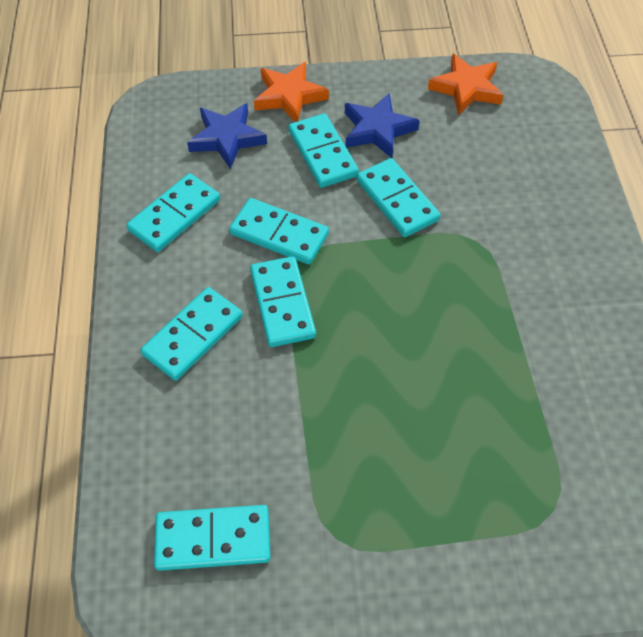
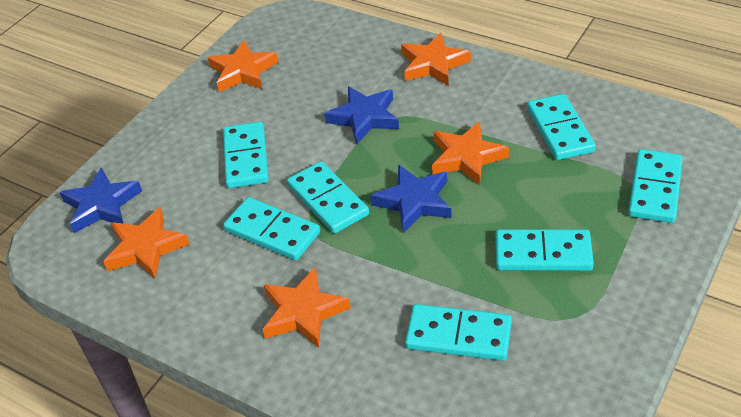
blue star: [187,103,267,169] [345,93,420,158] = 2 -> [60,167,142,233] [324,86,399,144] [370,165,452,233] = 3
orange star: [254,62,329,122] [428,53,504,115] = 2 -> [103,207,189,279] [208,40,278,92] [262,267,351,348] [401,33,471,86] [432,121,509,186] = 5

